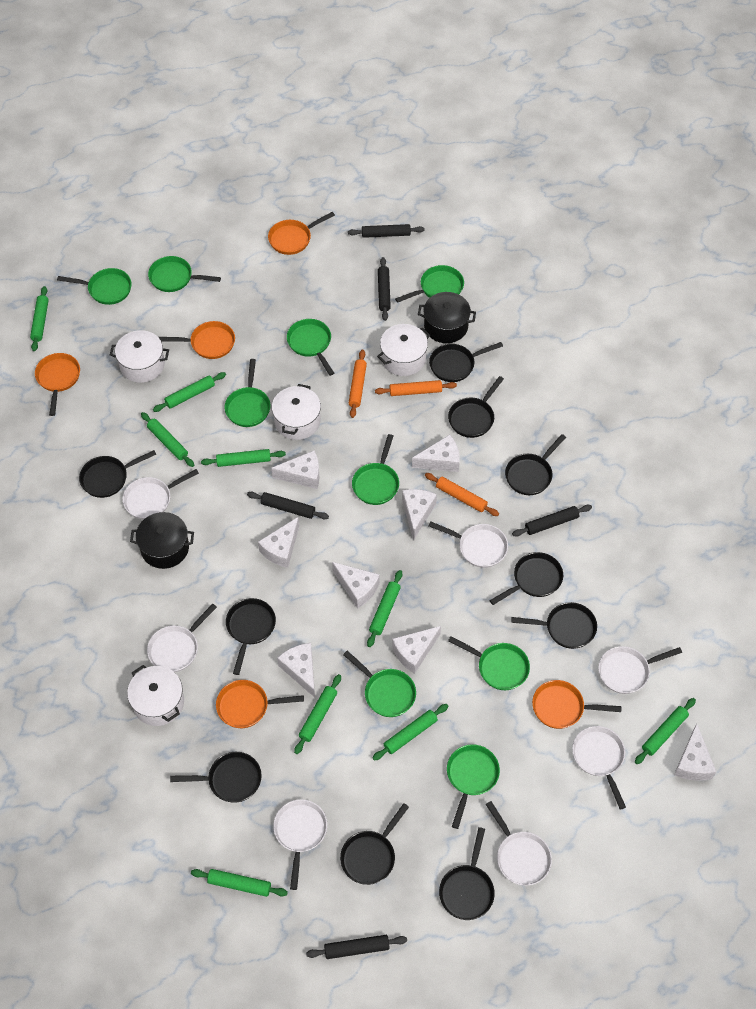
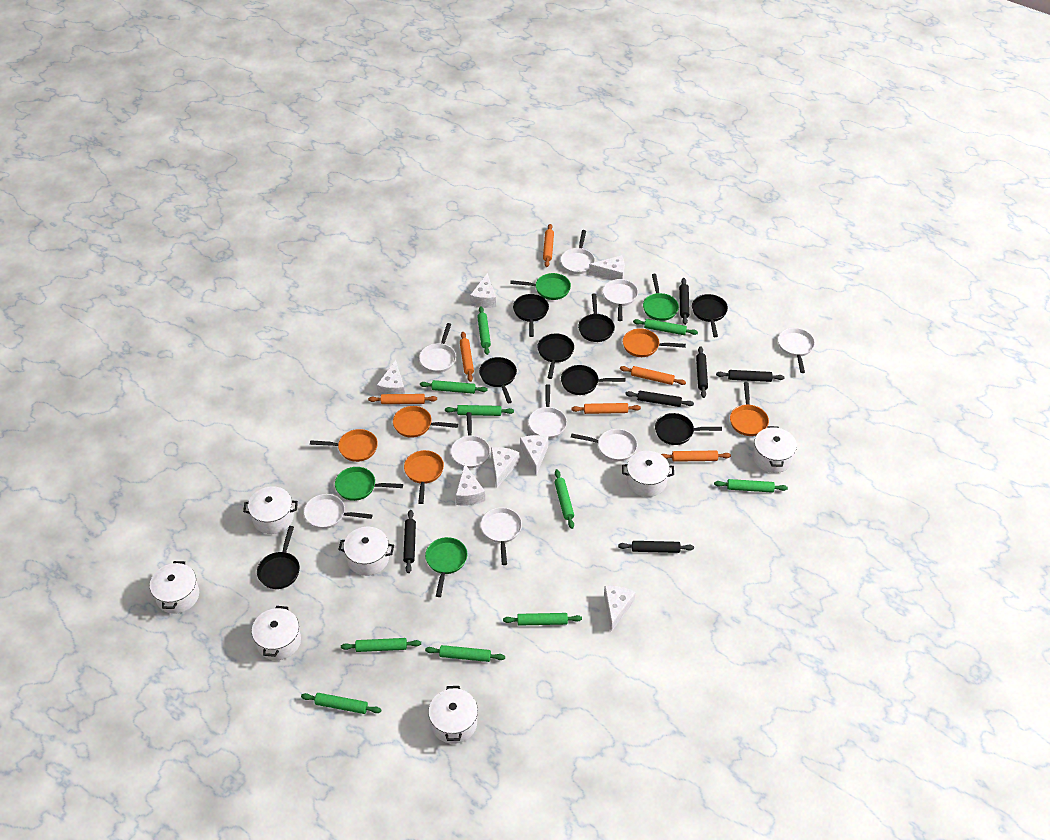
black pan: [79,450,156,498] [170,752,262,803] [226,598,276,675] [340,803,409,885] [429,342,503,382] [439,827,495,920] [448,376,504,438] [490,552,563,605] [505,434,566,495] [511,602,597,649] = 10 -> [257,526,300,589] [479,357,517,403] [513,294,549,337] [537,333,574,379] [561,365,625,395] [578,294,615,342] [655,413,722,445] [692,294,728,337] = 8
black pot: [130,512,194,569] [418,292,476,343] = 2 -> none = 0
black rolling pin: [247,492,329,519] [306,935,407,959] [348,224,425,238] [378,257,391,321] [512,505,592,537] = 5 -> [403,510,416,573] [618,541,694,553] [625,391,694,407] [679,278,690,325] [696,346,708,398] [716,370,785,382] = 6
green pan: [57,268,132,305] [148,256,221,292] [225,359,270,427] [287,319,334,376] [343,651,416,717] [352,434,399,505] [395,265,464,303] [447,744,500,829] [448,636,530,690] = 9 -> [335,467,403,501] [425,537,467,597] [510,273,571,300] [643,274,679,321] = 4
green rolling pin: [30,286,49,351] [141,412,194,467] [153,372,226,412] [191,869,288,897] [201,449,286,467] [294,674,341,754] [367,570,402,647] [372,704,448,761] [635,698,696,764] = 9 -> [301,693,381,714] [341,638,421,652] [420,380,488,394] [425,645,505,662] [445,405,514,416] [477,306,491,355] [503,613,582,626] [554,469,574,529] [633,319,698,335] [714,479,788,493] = 10
orange rolling pin: [349,350,367,418] [375,380,457,396] [425,473,499,516] = 3 -> [368,394,437,404] [460,332,474,382] [543,224,554,267] [571,403,641,414] [620,366,686,385] [661,450,731,462] = 6
white cheese: [258,517,299,568] [271,450,320,489] [277,643,315,697] [332,562,380,609] [392,626,441,674] [402,489,437,540] [412,435,460,472] [674,723,716,781] = 8 -> [377,360,405,396] [456,464,485,506] [470,273,496,308] [491,447,519,488] [520,435,549,475] [589,255,625,280] [604,586,636,632] = 7
white pan: [123,469,199,520] [147,604,217,672] [273,799,327,890] [429,521,508,568] [486,801,552,886] [572,726,626,810] [598,646,682,694] = 7 -> [304,494,373,529] [419,323,456,373] [451,412,490,468] [481,507,522,565] [528,384,567,439] [560,230,595,274] [571,429,637,461] [603,279,638,321] [778,328,815,373] = 9
white pot: [110,330,169,383] [127,665,184,726] [272,384,321,440] [377,324,430,376] = 4 -> [150,561,199,614] [243,486,298,534] [252,606,301,660] [338,527,394,576] [428,686,478,744] [622,451,674,497] [753,426,797,473] = 7

